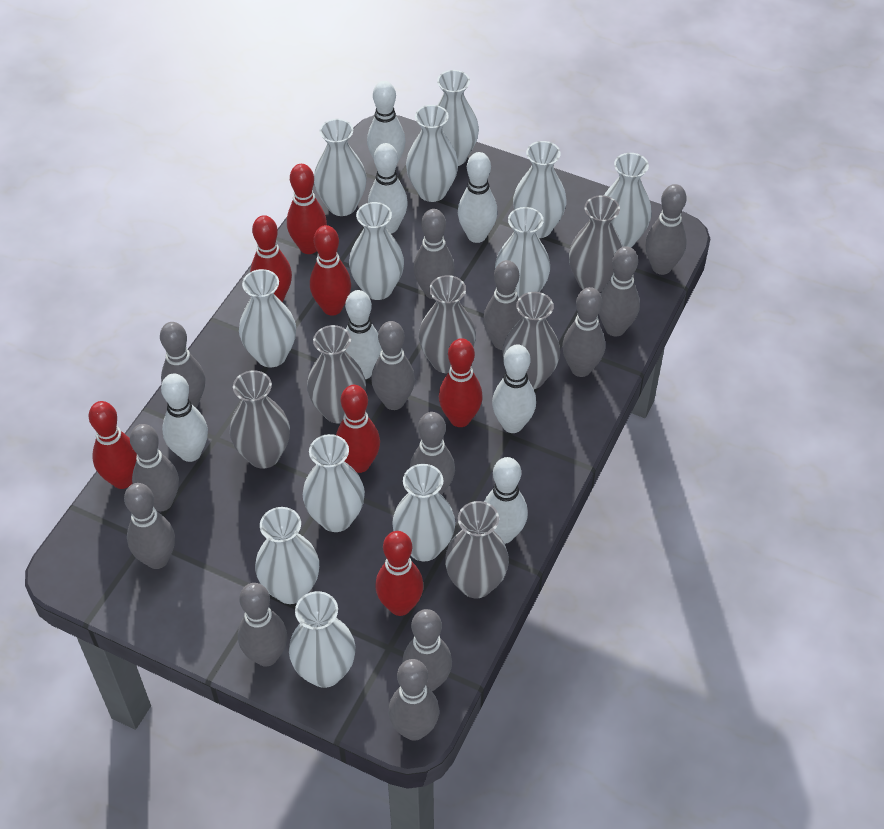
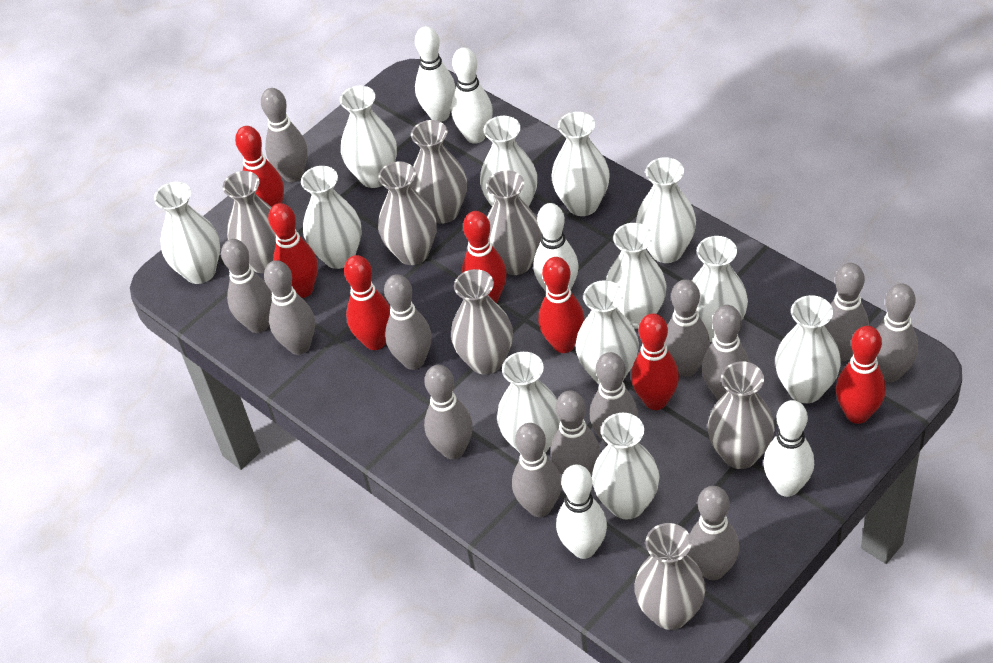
grey vase: [230,370,290,469] [307,325,366,424] [419,275,476,373] [445,501,509,598] [502,292,560,389] [569,195,623,292] = 6 -> [223,171,276,273] [378,161,436,265] [411,120,467,224] [451,269,513,375] [486,170,542,275] [634,523,705,630] [708,361,775,469] = 7
white bowling pin: [161,374,208,462] [345,290,382,379] [367,81,405,164] [368,143,408,234] [458,152,498,243] [484,457,528,544] [492,344,536,433] = 7 -> [415,26,456,122] [451,48,493,144] [534,203,578,291] [556,465,607,559] [763,400,814,497] = 5

